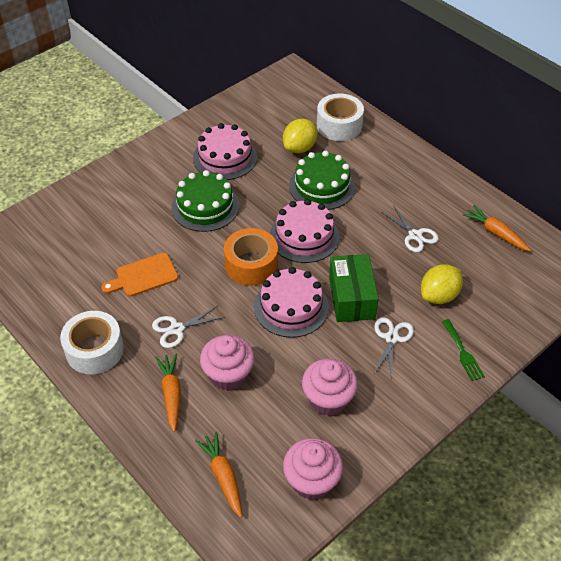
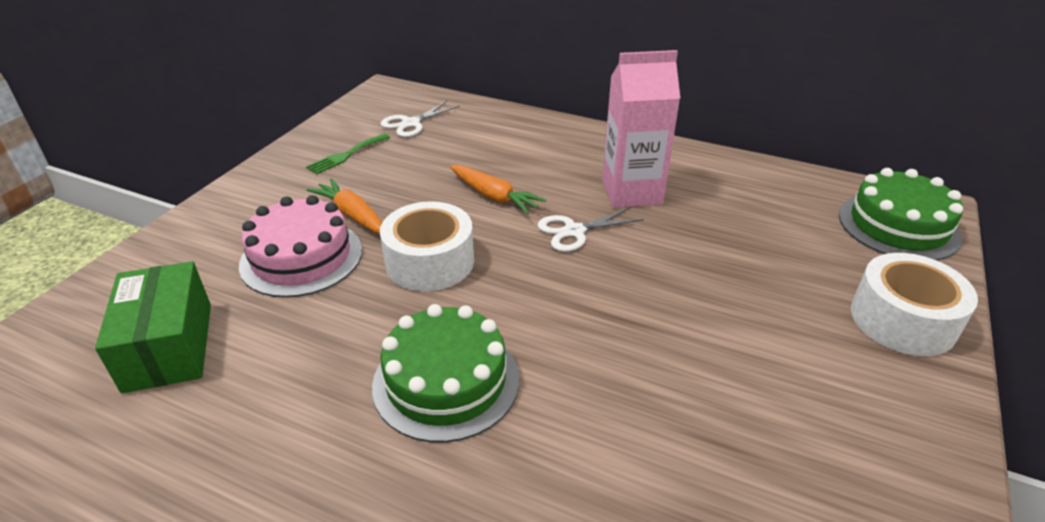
orange carrot: [155,354,181,432] [195,432,242,518] [463,205,531,251] = 3 -> [307,178,382,234] [450,165,546,214] = 2
orange cutting board: [101,253,178,297] = 1 -> none = 0
orange tape: [224,228,278,286] = 1 -> none = 0
pink cake: [193,123,257,180] [254,267,329,338] [270,199,339,263] = 3 -> [239,195,362,298] = 1
pink carton: none = 0 -> [602,50,680,208] = 1
pink cupcake: [200,335,255,391] [283,438,343,500] [302,358,358,416] = 3 -> none = 0
white scissors: [152,306,225,348] [374,317,414,380] [381,205,439,252] = 3 -> [380,101,460,137] [538,207,644,252] = 2
yellow lemon: [283,119,317,153] [421,264,463,304] = 2 -> none = 0

